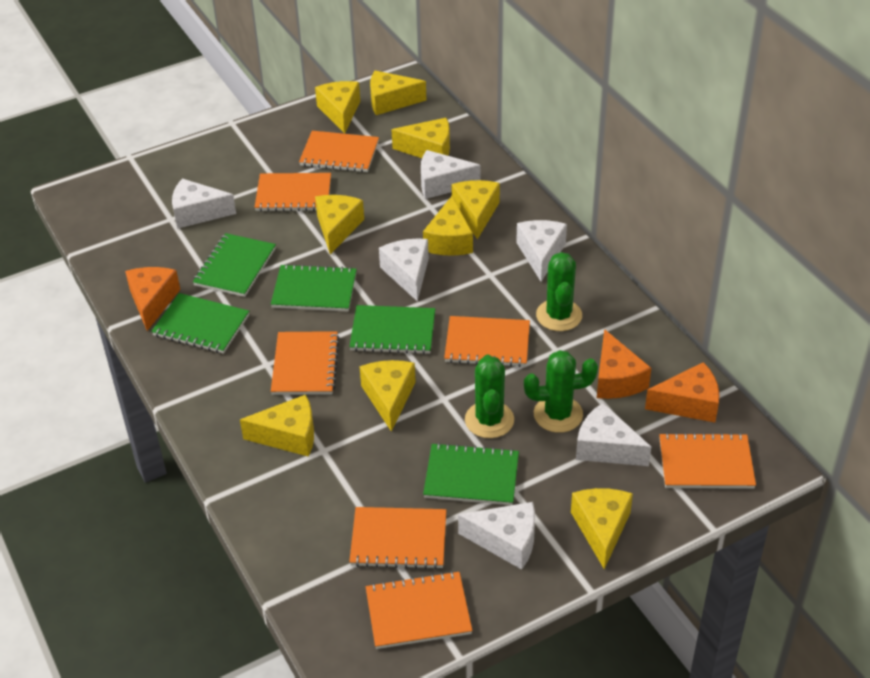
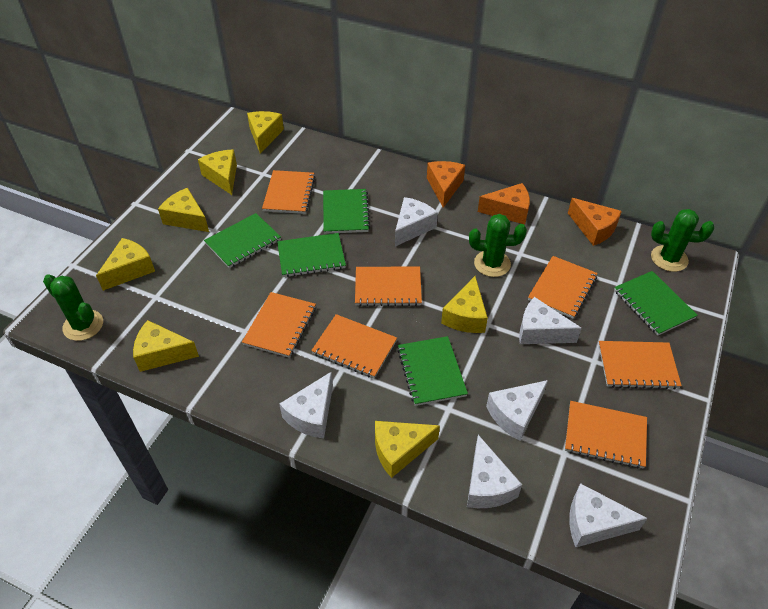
yellow cheese: [240,395,314,457] [315,81,360,134] [315,195,364,254] [359,360,416,432] [370,71,426,115] [391,118,450,158] [423,196,473,256] [451,180,500,240] [571,488,633,569] = 9 -> [96,238,155,291] [133,320,199,372] [158,188,209,232] [198,150,237,195] [247,111,284,154] [375,421,440,478] [441,276,488,333] = 7

